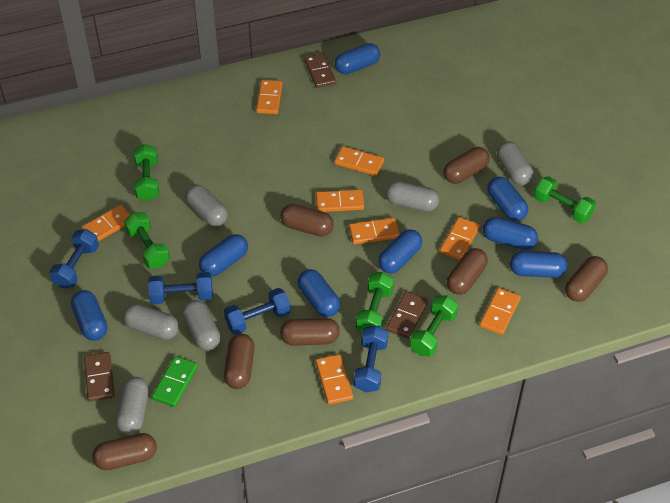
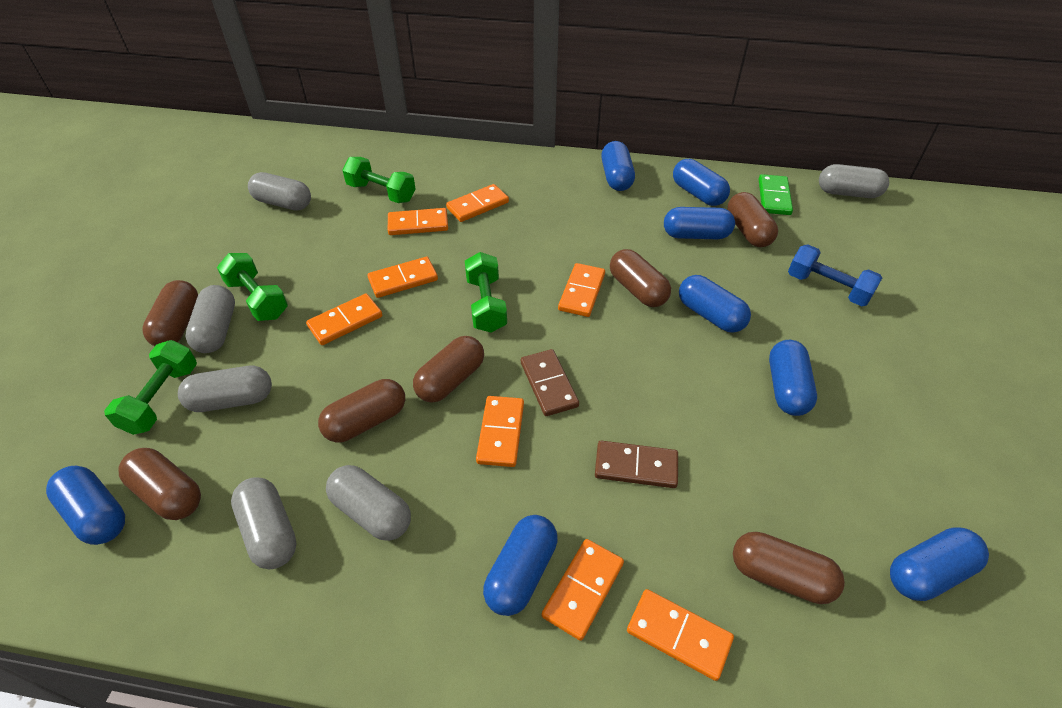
blue dumbbell: [49,229,99,288] [148,272,213,304] [224,288,291,335] [354,325,388,393] = 4 -> [788,244,882,306] = 1
brown domino: [84,352,115,402] [304,53,336,88] [386,291,428,339] = 3 -> [521,349,579,416] [595,441,678,488] = 2
green dumbbell: [124,213,170,268] [134,144,159,201] [356,272,394,332] [410,295,459,356] [534,176,596,223] = 5 -> [104,340,197,435] [217,253,288,321] [342,157,416,203] [465,252,507,333] = 4

